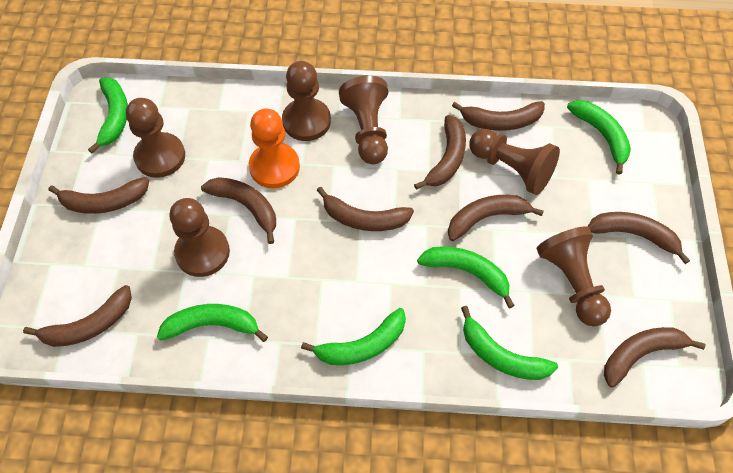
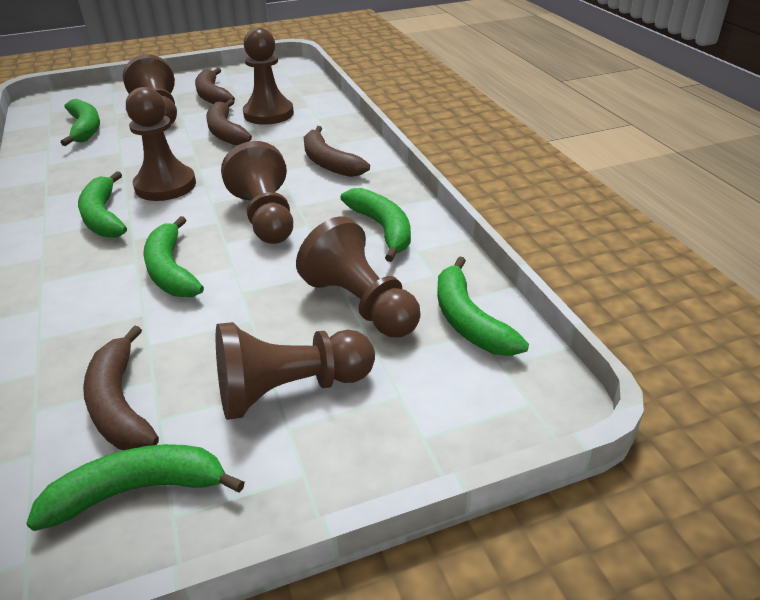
brown banana: [23,285,132,347] [49,177,149,214] [201,177,276,244] [317,187,414,231] [414,115,466,190] [448,195,544,241] [452,101,545,131] [587,212,690,264] [604,327,705,388] = 9 -> [83,325,159,450] [195,68,235,104] [206,99,252,146] [304,126,370,177] = 4
orange pawn: [249,109,300,188] = 1 -> none = 0

